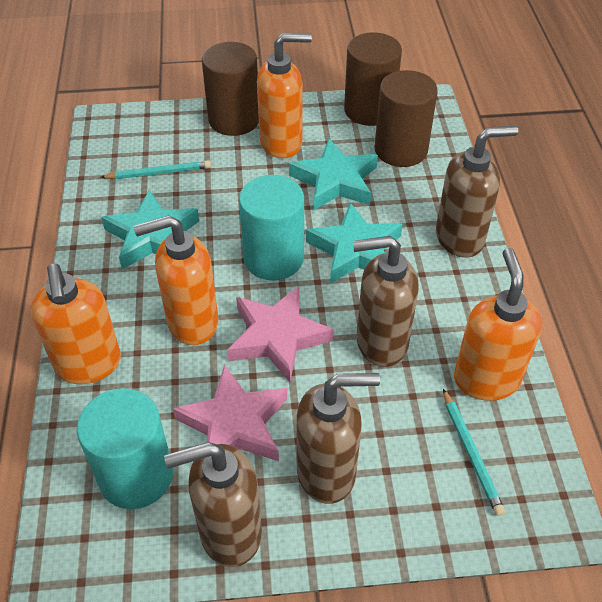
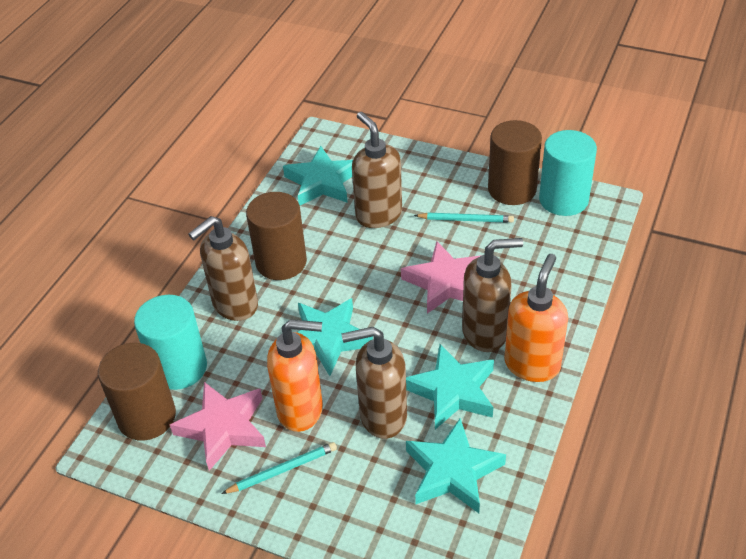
orange soap dispenser: [30,264,121,384] [134,215,219,345] [257,33,312,158] [454,248,542,401] = 4 -> [267,319,323,432] [504,254,568,382] = 2
turquoise star: [101,189,199,269] [289,138,378,210] [306,202,403,284] = 3 -> [283,146,353,205] [297,298,373,376] [406,344,494,429] [406,418,506,513] = 4

